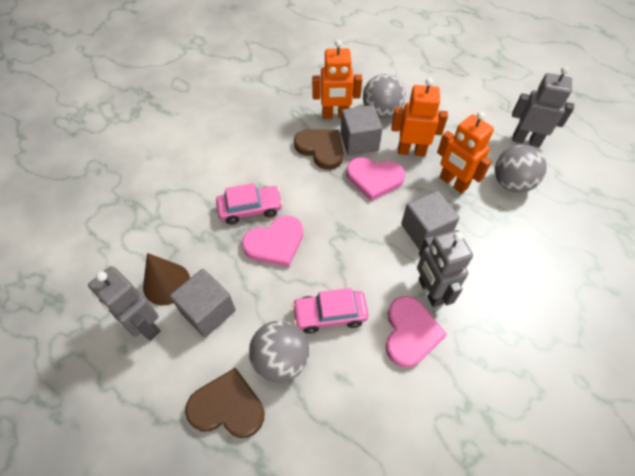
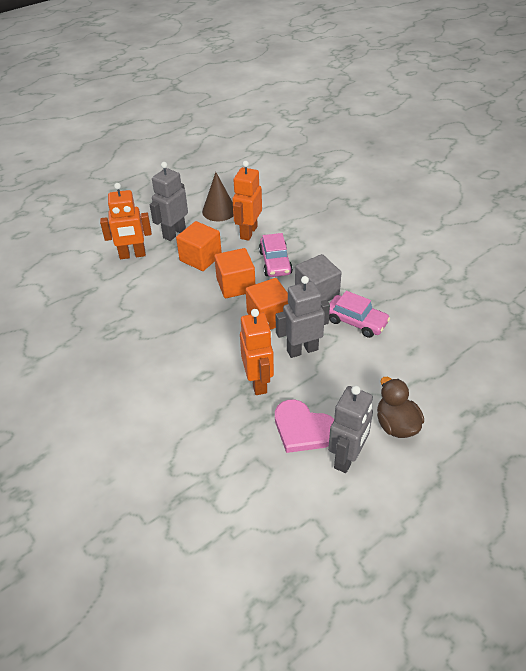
brown duck: none = 0 -> [377,377,424,438] = 1
brown heart: [185,368,264,438] [294,129,343,170] = 2 -> none = 0
grey ball: [249,321,309,383] [363,74,406,118] [495,145,547,193] = 3 -> none = 0
grey cube: [170,269,236,337] [340,105,383,156] [401,191,460,250] = 3 -> [295,254,341,301] = 1
orange cube: none = 0 -> [176,221,222,271] [214,248,255,298] [246,278,288,330] = 3
pink heart: [242,216,303,267] [346,157,405,201] [386,296,447,368] = 3 -> [275,399,334,453] = 1

